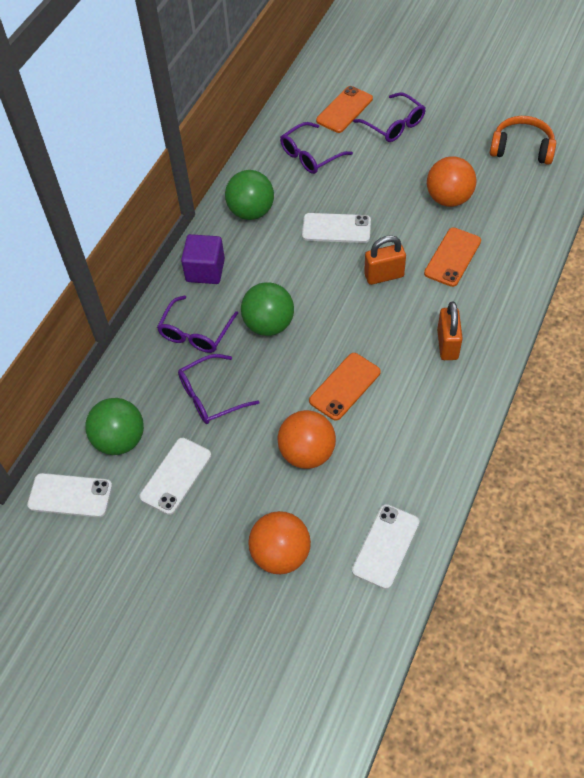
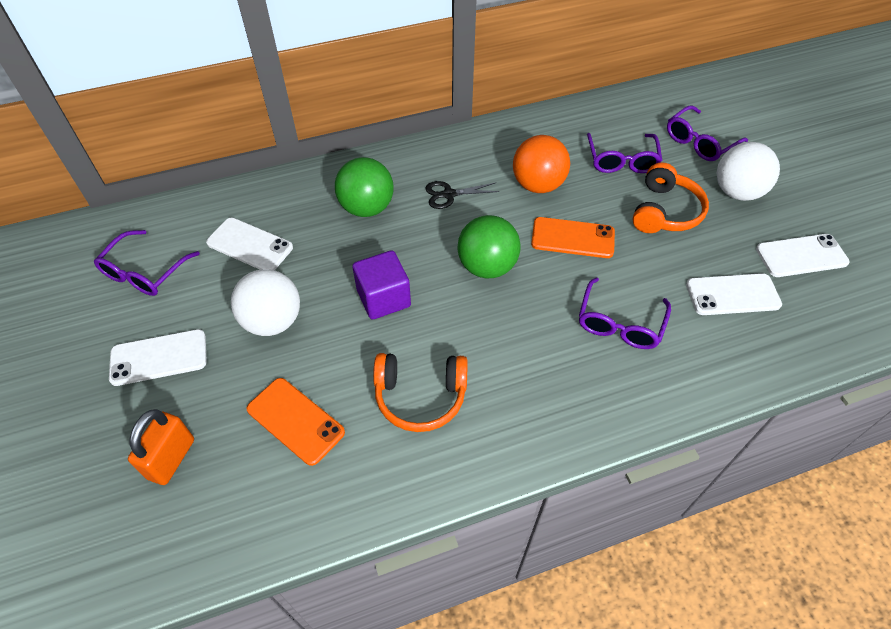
black scissors: none = 0 -> [425,181,499,209] = 1
green ball: [85,398,144,455] [225,170,274,220] [241,282,294,336] = 3 -> [335,157,394,217] [457,215,521,278] = 2
orange ball: [248,511,311,574] [277,410,336,469] [427,156,477,207] = 3 -> [513,135,570,193] = 1
orange headphones: [490,116,556,165] = 1 -> [373,353,468,432] [632,162,709,233] = 2
orange padlock: [364,235,406,285] [437,301,463,360] = 2 -> [128,409,194,485] = 1
orange phone: [309,353,381,421] [316,86,373,133] [424,227,481,287] = 3 -> [247,378,345,466] [531,217,615,258] = 2
white ball: none = 0 -> [231,269,300,336] [717,142,780,201] = 2

